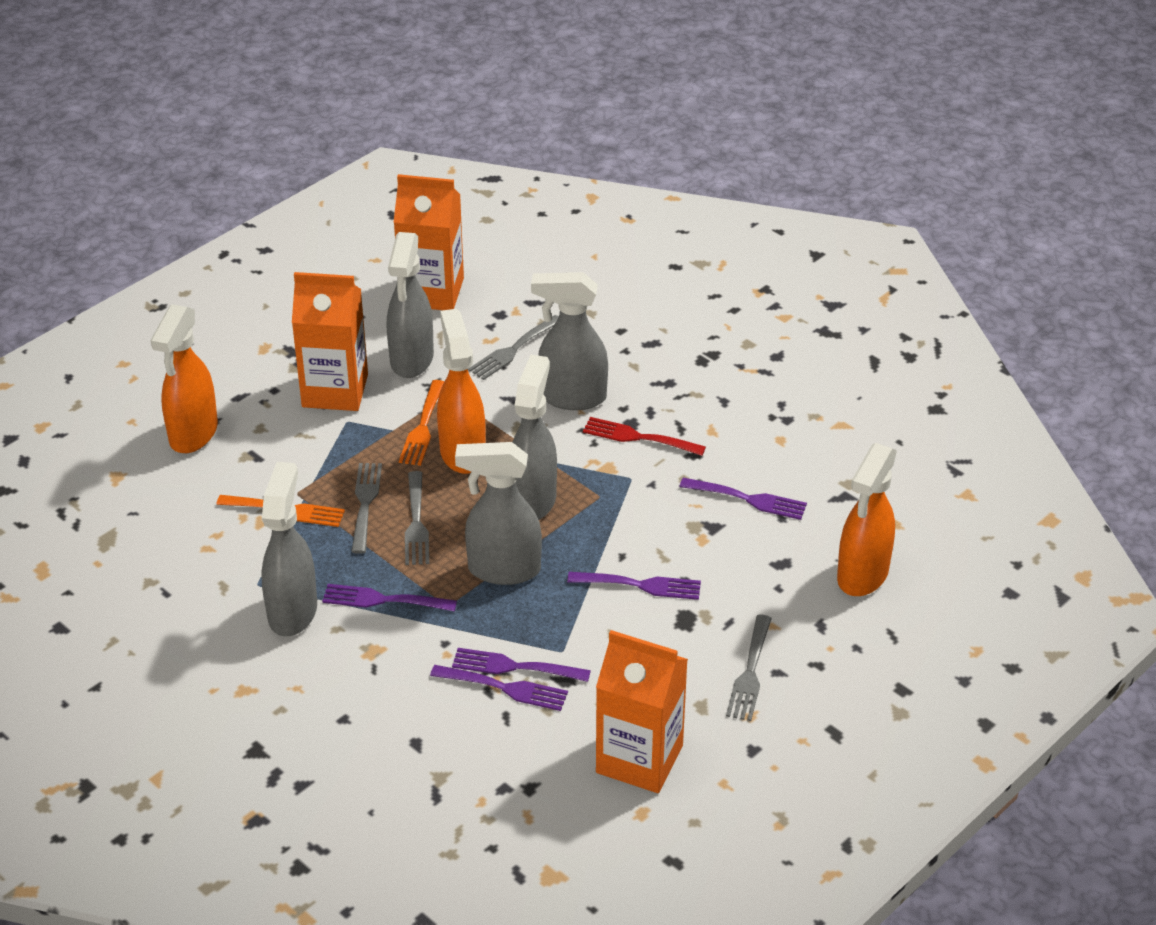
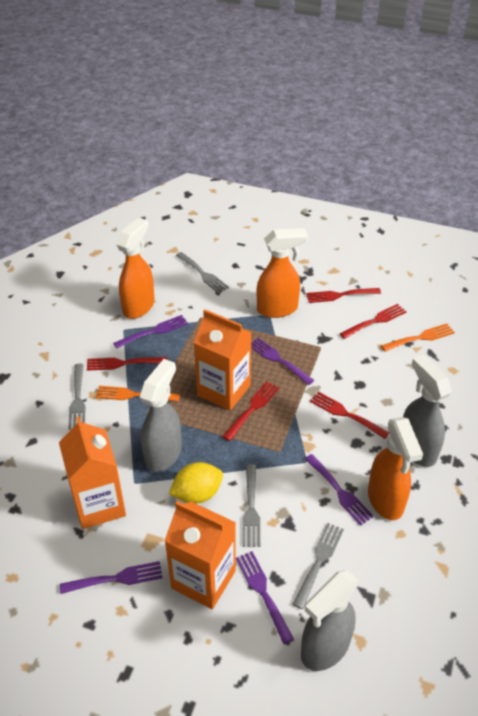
grey spray bottle: [262,462,317,636] [387,232,434,378] [455,442,542,585] [512,355,557,520] [531,272,608,410] = 5 -> [140,359,182,472] [301,570,359,671] [403,355,452,467] = 3
red fork: [583,417,706,456] = 1 -> [87,357,168,371] [222,381,279,441] [306,288,381,303] [310,391,389,439] [340,304,406,339] = 5
yellow lemon: none = 0 -> [169,462,223,504] = 1

